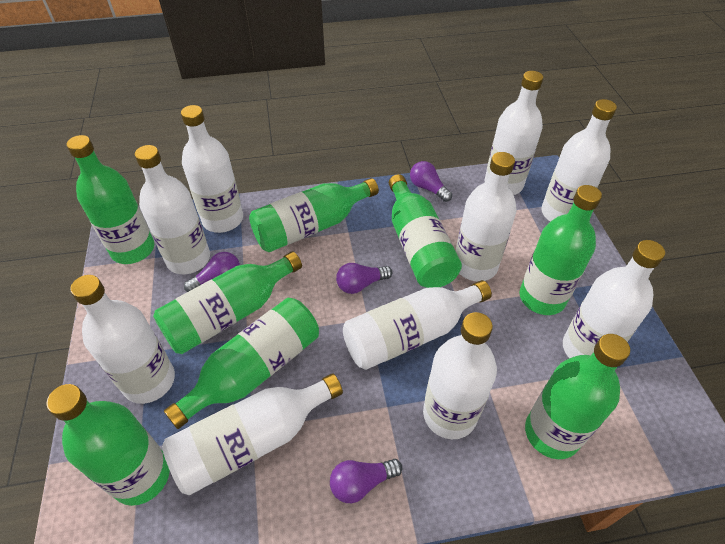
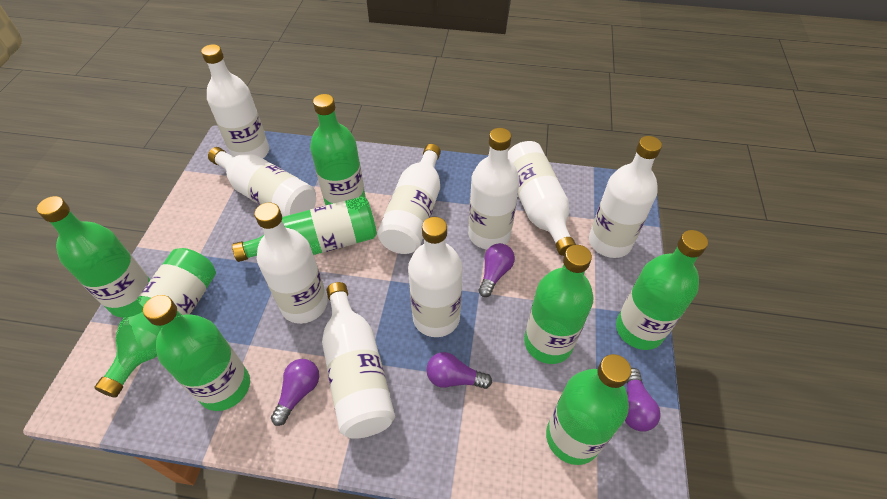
white bottle: [70,275,175,404] [135,145,210,274] [162,373,343,495] [181,105,243,233] [343,280,492,370] [423,312,497,439] [456,152,517,281] [484,71,543,195] [541,99,617,222] [563,240,665,358] = 10 -> [201,44,269,158] [208,147,316,217] [255,202,327,324] [322,282,395,439] [377,144,441,254] [408,217,463,337] [468,128,520,249] [508,141,576,256] [589,136,662,258] = 9

